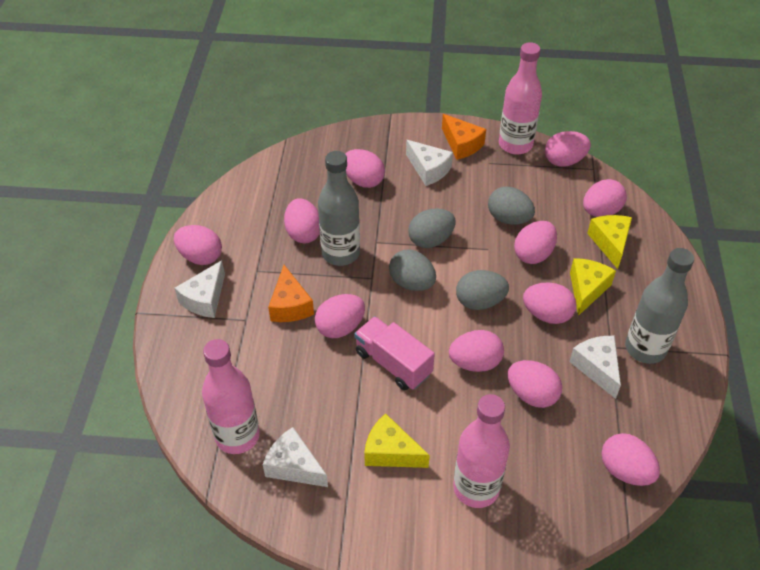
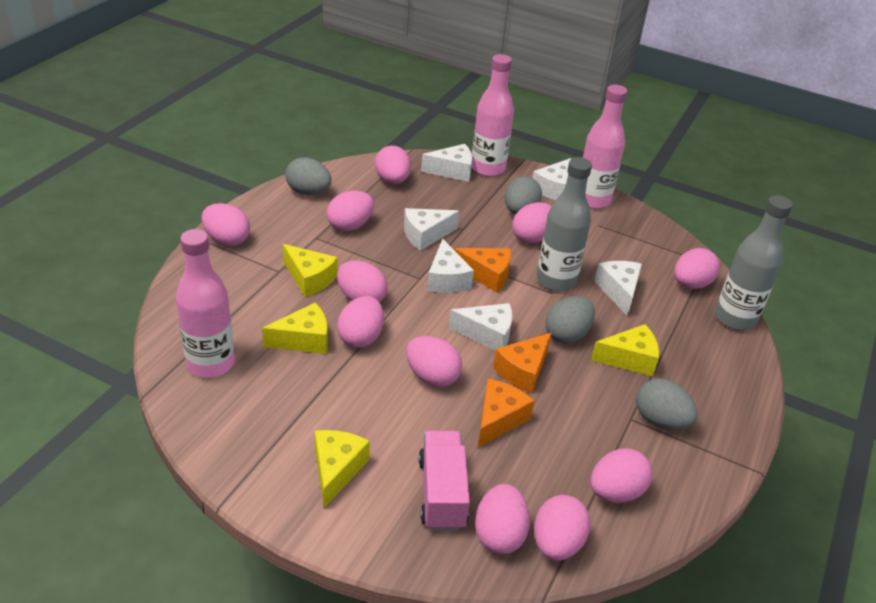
orange cheese: [268,265,314,322] [442,114,486,160] = 2 -> [454,248,511,293] [478,379,534,447] [493,333,552,393] = 3
white cheese: [175,260,225,318] [263,427,328,487] [406,140,453,186] [569,336,621,399] = 4 -> [404,208,459,251] [421,144,472,182] [427,239,474,293] [449,303,512,351] [533,158,571,200] [594,261,642,316] = 6
yellow cheese: [364,413,430,468] [570,258,616,316] [587,215,632,269] = 3 -> [262,303,328,354] [283,244,337,297] [315,430,370,508] [591,324,659,376] = 4

